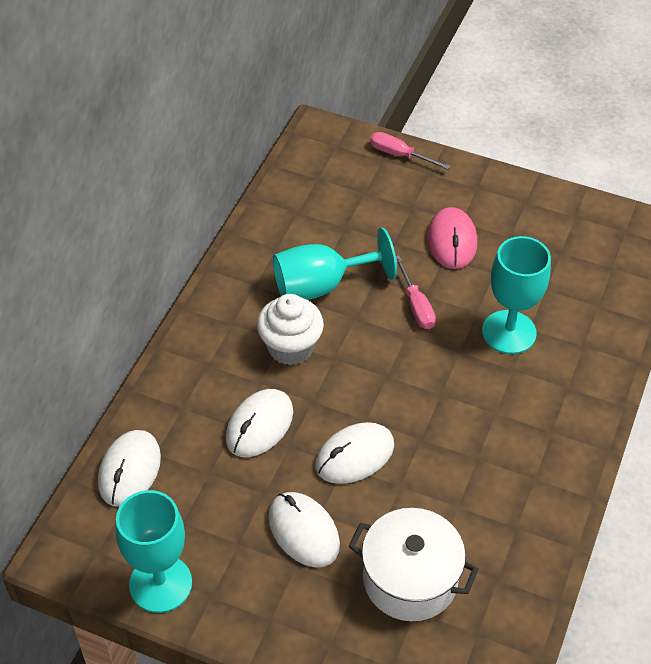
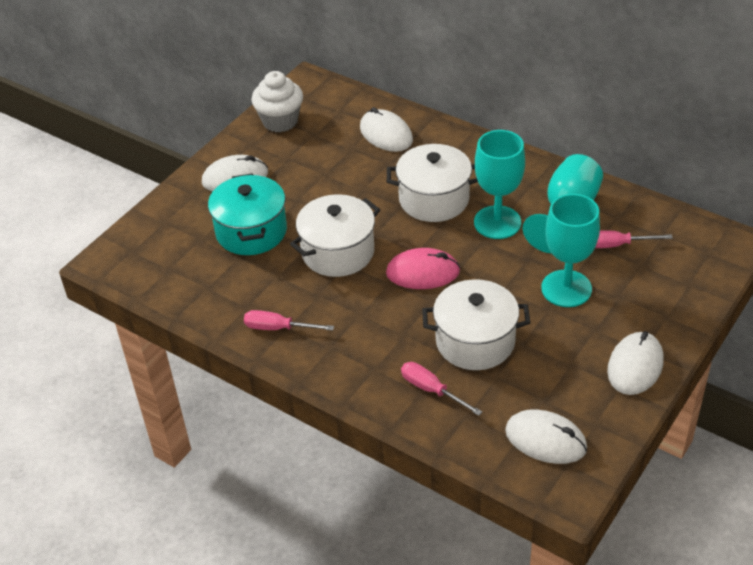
pink screwdriver: [370,132,450,169] [396,256,436,329] = 2 -> [244,310,334,331] [401,362,482,416] [595,230,673,248] = 3
turquoise pot: none = 0 -> [208,173,287,255] = 1
white pot: [349,508,479,621] = 1 -> [290,194,380,277] [387,144,478,222] [422,279,530,370] = 3

